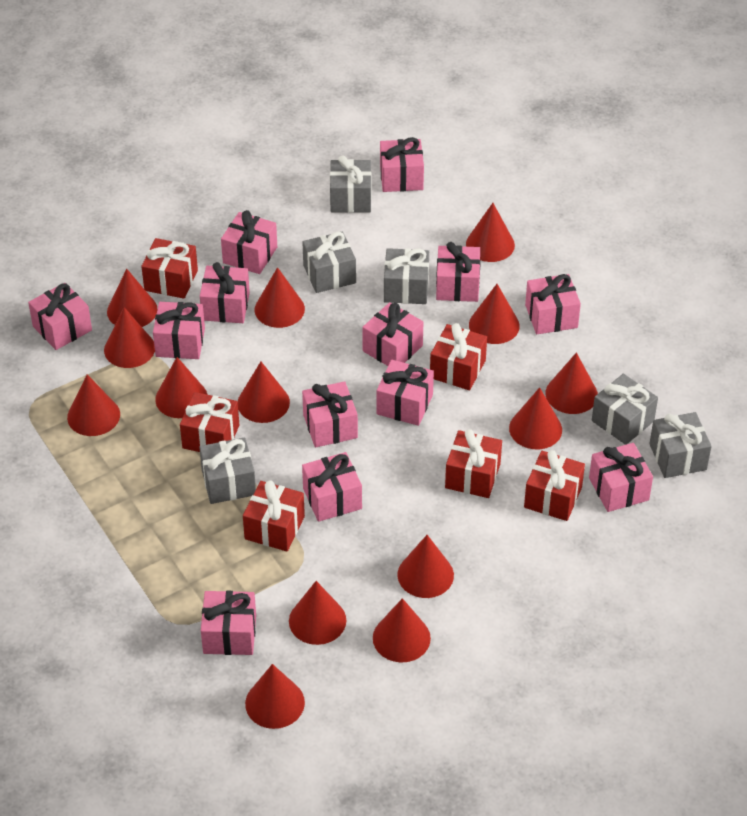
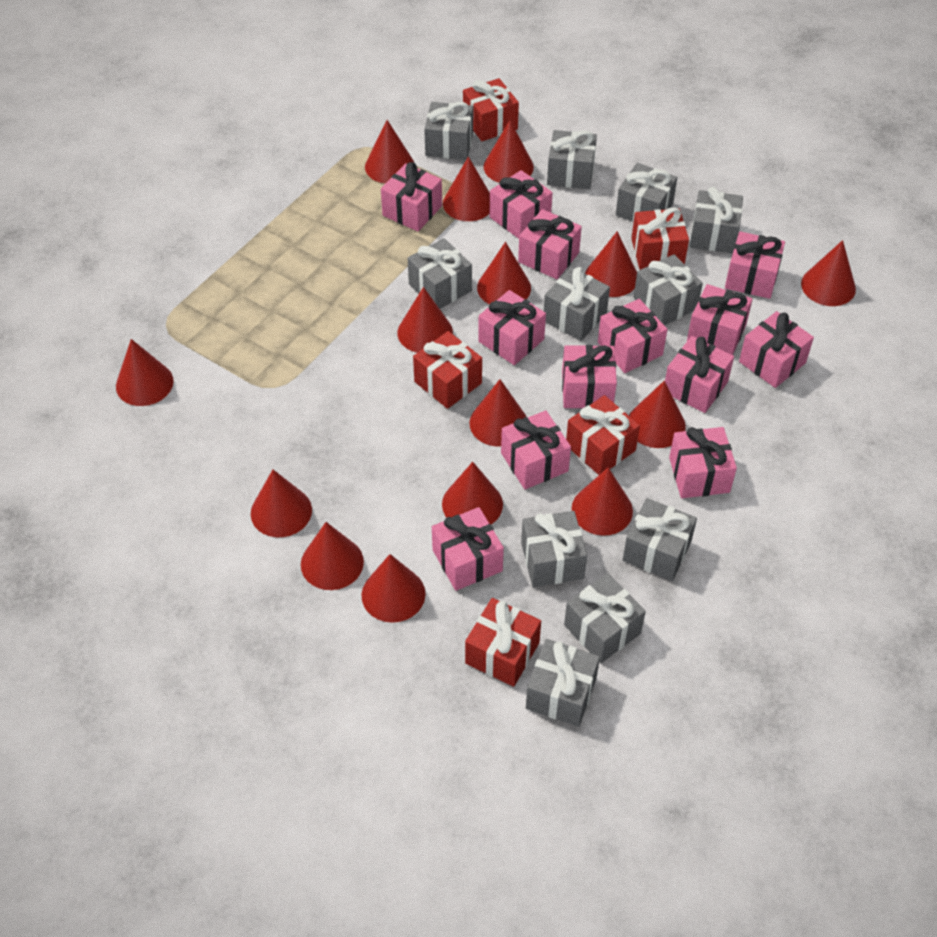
grey gift: [199,438,256,504] [302,232,356,293] [330,156,372,213] [384,248,429,304] [592,374,658,445] [649,412,712,478] = 6 -> [408,238,472,309] [424,102,473,160] [521,511,587,587] [526,639,600,727] [544,267,610,341] [547,130,597,189] [564,573,646,663] [616,163,677,222] [623,498,697,581] [634,254,703,325] [690,187,743,253] = 11
red cone: [67,375,120,436] [104,307,155,368] [107,269,158,327] [155,357,208,418] [238,362,290,423] [245,664,305,729] [255,267,305,328] [289,581,346,645] [373,598,431,662] [397,535,454,598] [466,203,515,262] [469,284,520,344] [509,387,562,449] [546,353,598,414] = 14 -> [116,339,174,406] [251,470,312,537] [301,522,364,590] [361,554,426,623] [365,120,414,184] [398,287,453,353] [442,462,503,524] [443,157,490,221] [470,379,526,447] [477,242,531,304] [484,120,534,183] [572,467,633,536] [585,231,637,297] [629,381,686,448] [801,240,856,306] = 15
red gift: [141,238,198,299] [180,392,239,452] [243,480,305,551] [430,323,487,390] [445,429,502,498] [524,450,585,521] = 6 -> [413,331,482,409] [463,78,519,141] [465,598,541,687] [566,395,640,475] [631,207,689,270] = 5

